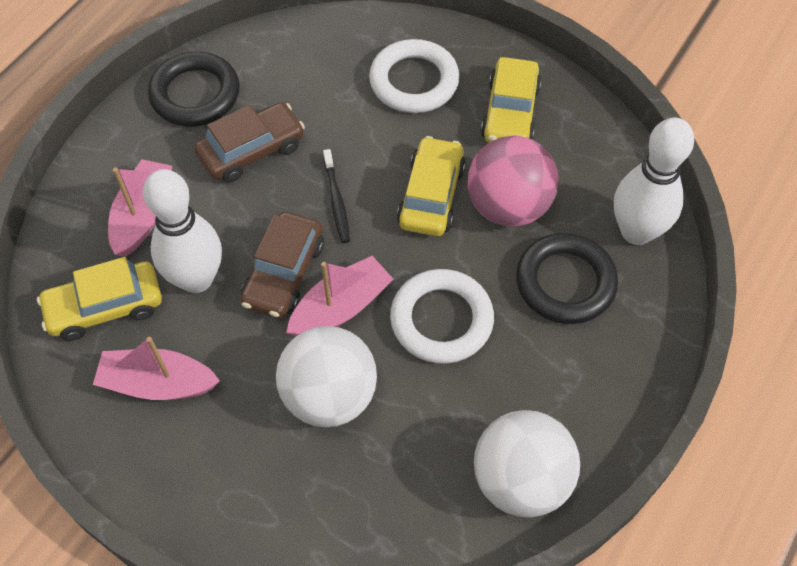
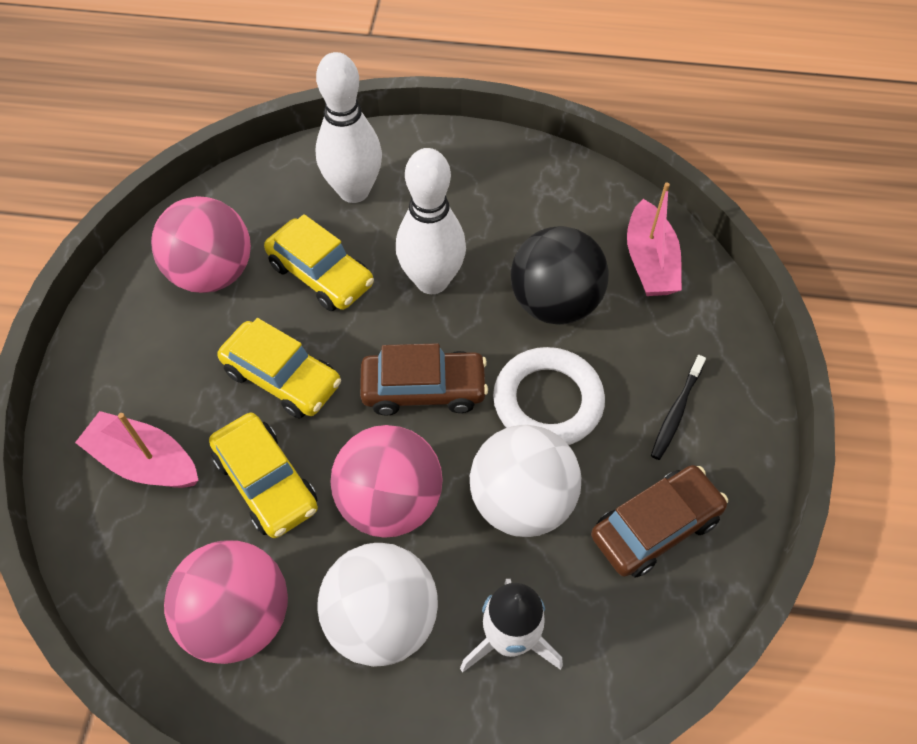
black ball: none = 0 -> [511,226,609,325] = 1
black ring: [148,52,240,127] [516,233,618,324] = 2 -> none = 0
pink ball: [468,136,559,227] = 1 -> [151,196,251,293] [164,540,288,664] [330,425,443,538] = 3
pink boat: [93,337,220,400] [108,159,172,257] [286,256,394,336] = 3 -> [75,411,199,488] [627,183,682,296] = 2
white ring: [369,39,459,113] [390,269,494,364] = 2 -> [493,347,605,445] = 1
white rocket: none = 0 -> [460,579,563,673] = 1

